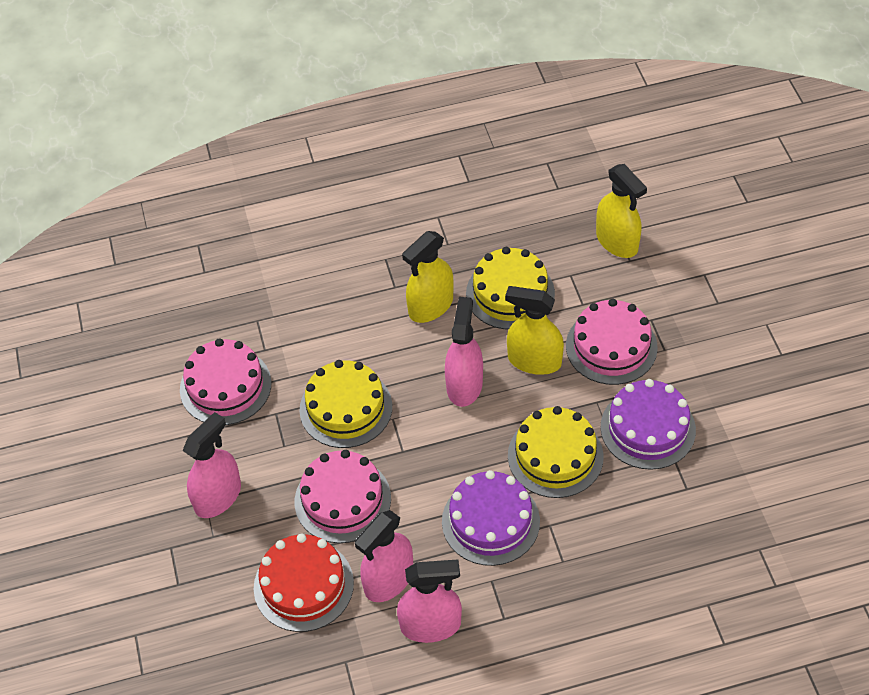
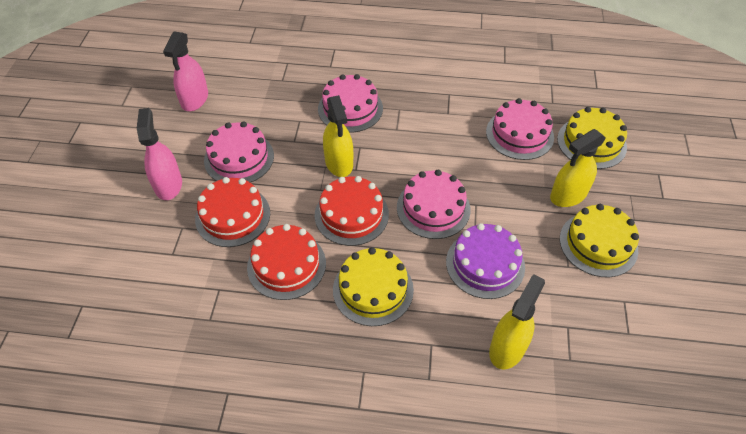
pink cake: [180,338,271,425] [295,450,391,543] [566,299,658,385] = 3 -> [204,121,274,183] [318,74,383,133] [397,170,471,239] [486,98,554,160] = 4
pink spray bottle: [183,412,241,518] [355,510,413,602] [397,559,462,643] [445,297,483,407] = 4 -> [137,108,182,200] [163,31,208,111] = 2
purple cake: [442,470,540,566] [601,379,696,470] = 2 -> [446,223,525,299] = 1
red cake: [254,533,354,632] = 1 -> [195,177,270,247] [247,224,326,300] [315,176,389,246] = 3

